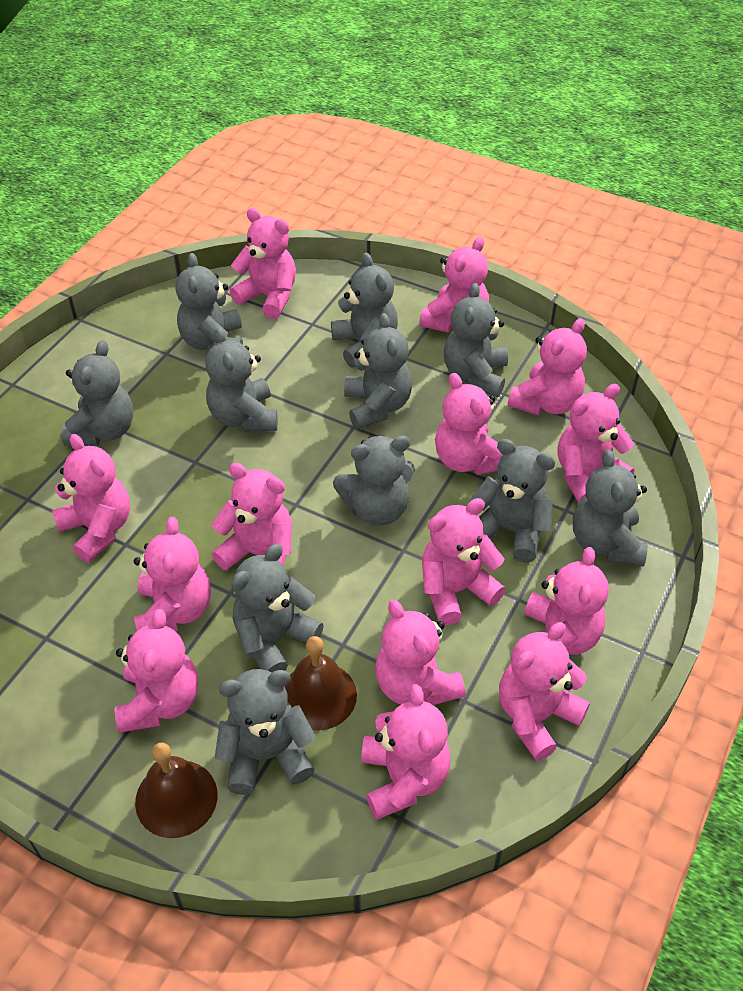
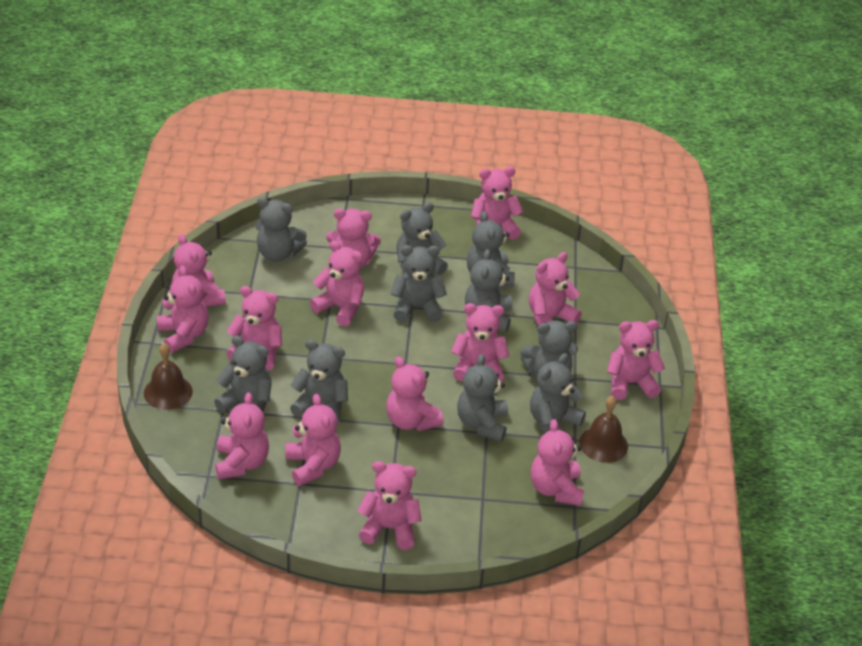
grey teddy bear: [62,340,133,446] [176,253,243,352] [205,327,278,432] [215,669,316,795] [231,544,323,673] [331,253,398,368] [333,436,415,525] [344,313,412,430] [444,283,508,397] [470,439,555,563] [573,450,648,567] = 11 -> [214,336,272,413] [255,197,307,262] [290,339,348,425] [390,245,447,322] [397,202,448,275] [457,354,508,442] [465,249,512,332] [467,211,515,286] [520,321,578,378] [530,353,586,434] = 10

